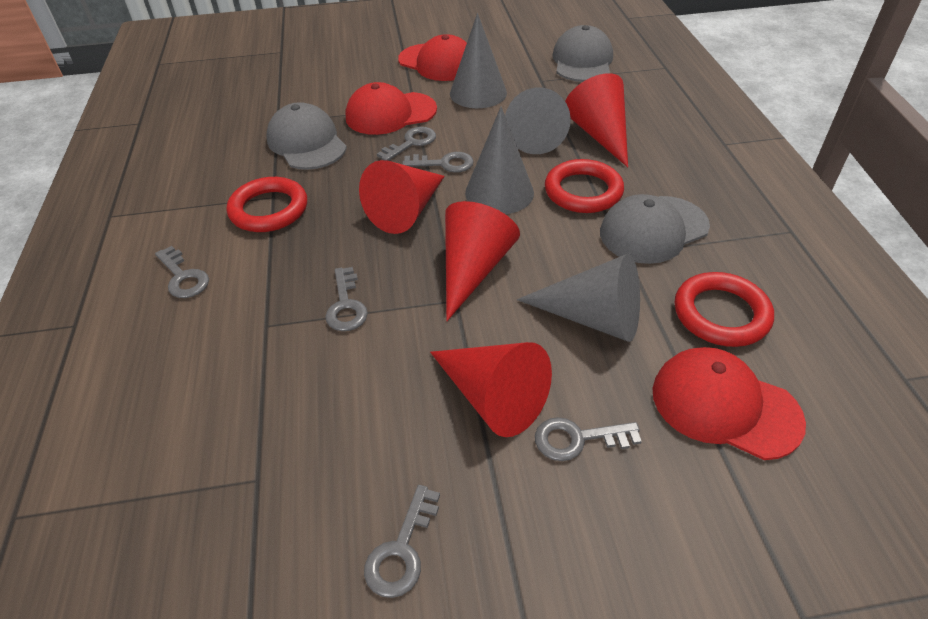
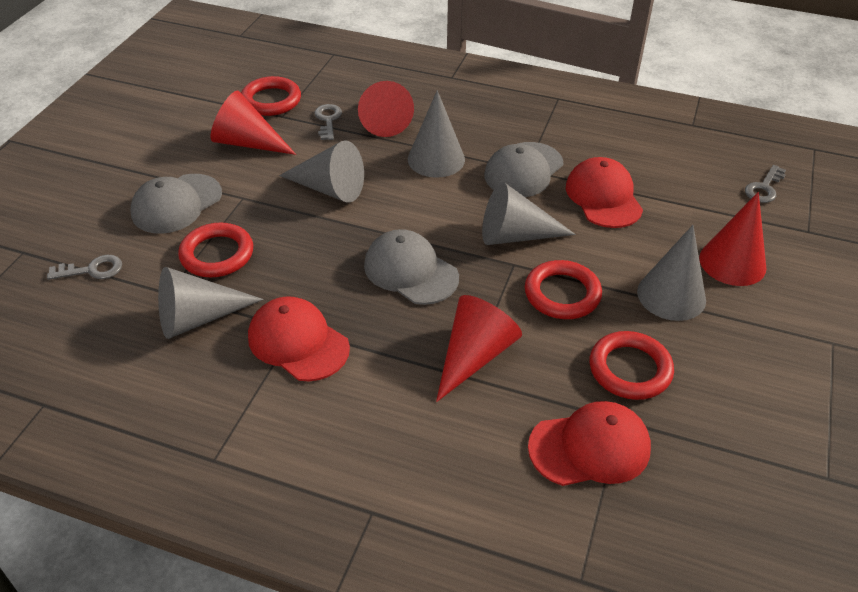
grey cone: [450,13,507,108] [465,107,534,214] [505,88,571,154] [517,254,640,342] = 4 -> [158,267,263,339] [279,140,364,203] [408,90,465,178] [482,182,576,245] [637,225,706,321] = 5
grey key: [155,246,209,298] [325,267,368,331] [364,485,440,598] [377,127,436,161] [402,152,474,173] [535,417,642,461] = 6 -> [47,255,122,280] [314,104,342,140] [745,165,786,203] = 3
red ring: [227,177,307,232] [545,159,624,213] [675,272,774,347] = 3 -> [178,222,253,277] [241,76,301,116] [525,260,602,319] [590,331,674,400] = 4

